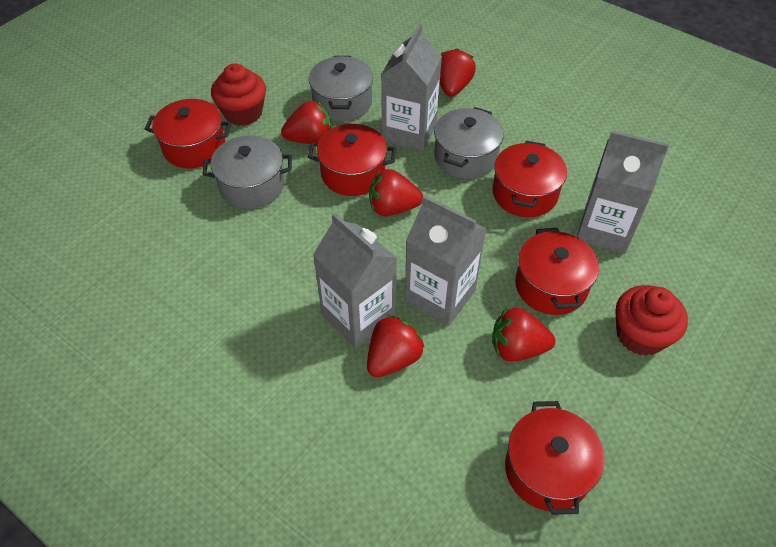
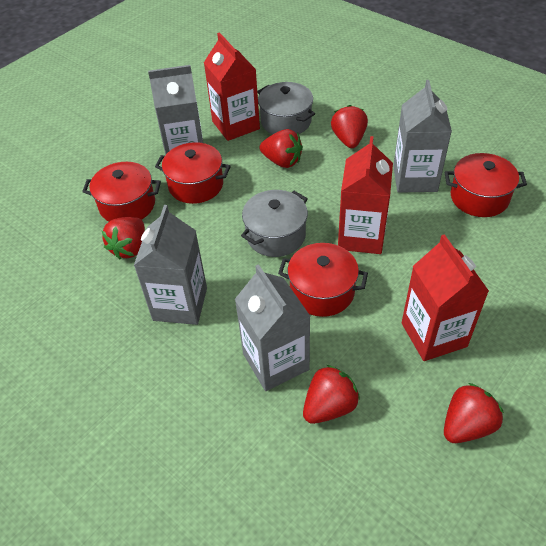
grey pot: [202,135,292,209] [308,56,373,122] [434,107,504,179] = 3 -> [241,190,308,257] [257,82,315,134] = 2
red carton: none = 0 -> [204,32,260,141] [338,136,393,254] [401,234,489,361] = 3
red cupcake: [211,64,266,126] [615,285,688,356] = 2 -> none = 0
red pot: [145,99,232,168] [308,124,396,196] [492,141,567,217] [505,401,605,515] [515,228,599,315] = 5 -> [82,162,161,221] [155,142,231,204] [278,243,368,317] [445,153,527,217] = 4

